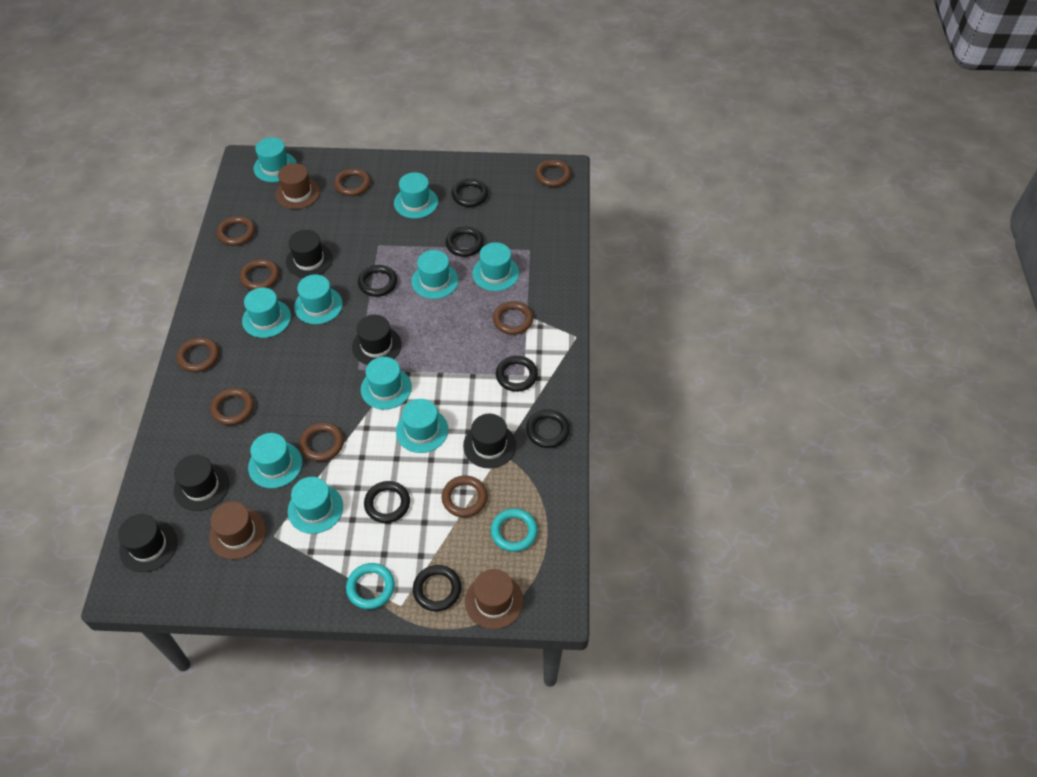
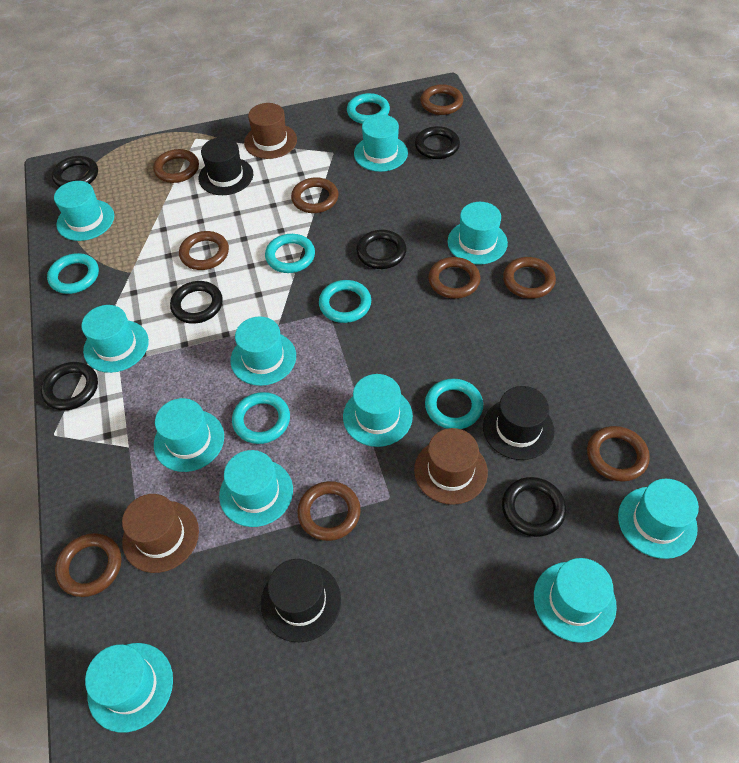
black hat: [118,514,177,572] [174,455,229,511] [286,230,333,278] [352,315,402,365] [463,414,516,468] = 5 -> [198,137,253,195] [261,559,341,642] [483,386,555,460] = 3
black ring: [358,265,397,297] [364,481,410,523] [413,565,461,611] [446,227,484,257] [451,179,488,207] [496,356,538,392] [526,410,570,448] = 7 -> [40,362,98,411] [52,156,98,187] [170,281,223,324] [356,230,407,269] [415,126,460,159] [502,477,566,537] = 6
turquoise hat: [242,288,291,338] [248,433,302,488] [254,137,297,182] [288,477,343,534] [294,274,343,324] [361,357,412,410] [394,172,438,219] [396,399,448,453] [411,250,459,299] [472,242,519,291] = 10 -> [54,181,114,241] [81,305,149,373] [85,643,173,733] [154,398,224,472] [219,450,293,527] [231,317,296,386] [343,374,413,447] [354,114,408,172] [448,202,508,265] [534,558,617,643] [618,479,699,559] = 11
turquoise ring: [346,563,395,609] [491,508,538,552] = 2 -> [47,253,99,294] [232,392,290,444] [265,234,315,273] [319,280,371,323] [347,93,390,124] [425,378,483,429] = 6

